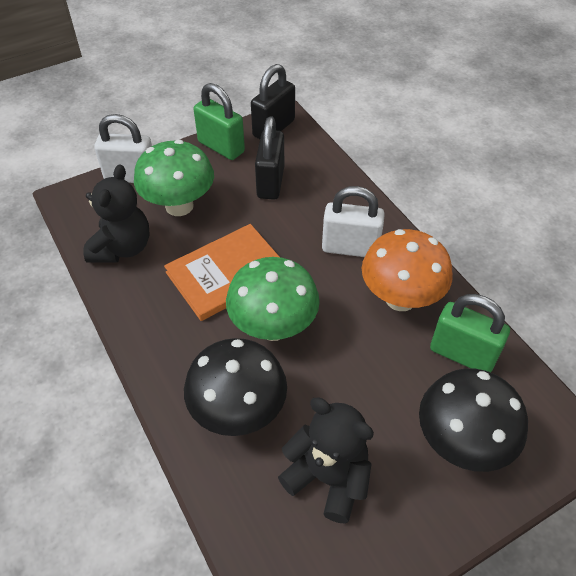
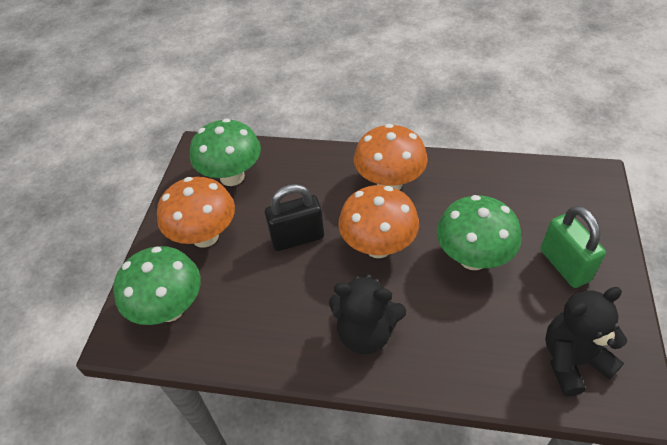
black mushroom: [184,338,287,436] [419,368,528,472] = 2 -> none = 0
black padlock: [251,64,295,139] [255,117,284,200] = 2 -> [265,184,324,251] = 1
green mushroom: [134,140,214,216] [226,257,320,341] = 2 -> [113,246,201,325] [190,118,261,186] [437,195,521,270] = 3
green padlock: [193,83,245,160] [430,294,510,373] = 2 -> [541,206,606,288] = 1
orange book: [164,224,279,321] = 1 -> none = 0
orange mushroom: [362,229,453,311] = 1 -> [157,177,235,248] [338,185,419,258] [354,124,428,190] = 3
white padlock: [94,114,152,183] [322,186,385,257] = 2 -> none = 0

